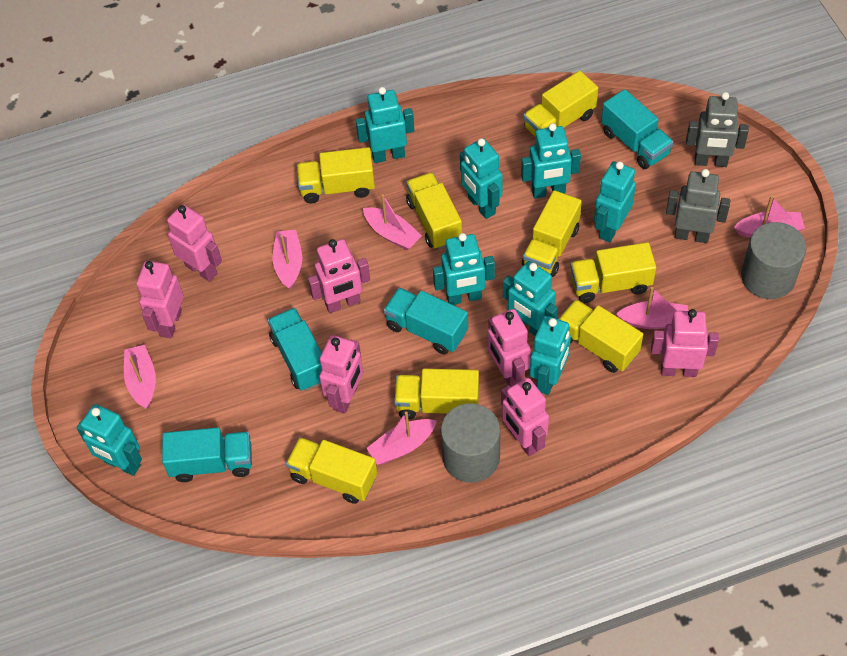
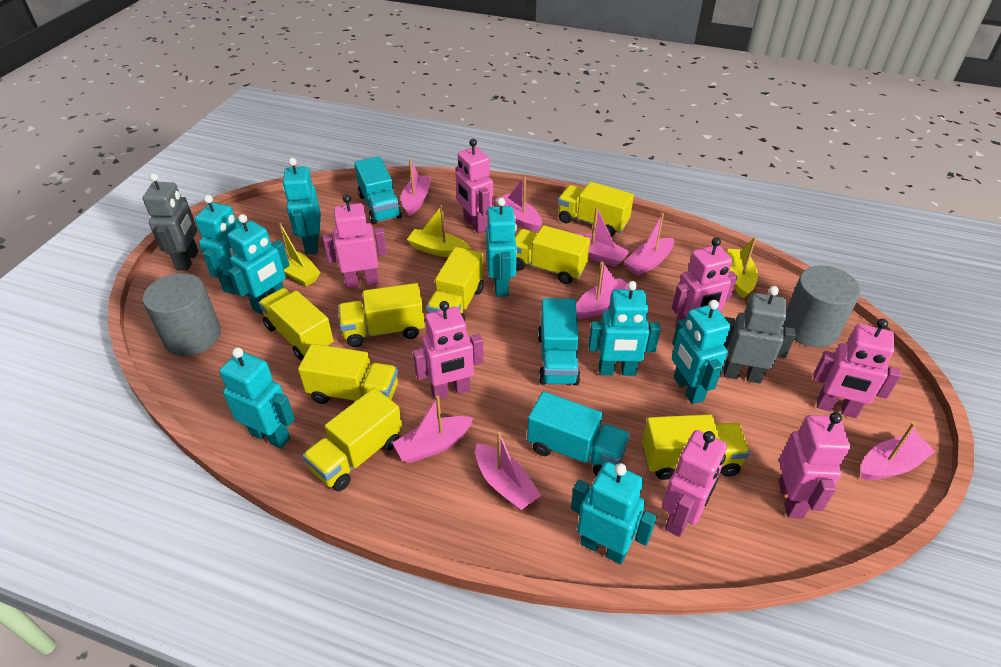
pink boat: [124,345,156,409] [273,230,302,289] [363,194,422,250] [367,411,437,465] [616,287,688,329] [734,195,805,238] = 6 -> [393,395,473,463] [401,159,431,216] [475,432,541,510] [495,176,542,232] [574,207,630,267] [576,262,629,319] [624,213,674,276] [861,422,936,480] = 8
turquoise truck: [162,428,252,482] [268,308,322,391] [384,288,468,354] [601,89,673,169] = 4 -> [355,156,402,224] [527,391,630,476] [538,298,580,385] = 3
yellow boat: none = 0 -> [279,223,321,287] [407,205,470,257] [728,236,758,299] = 3

